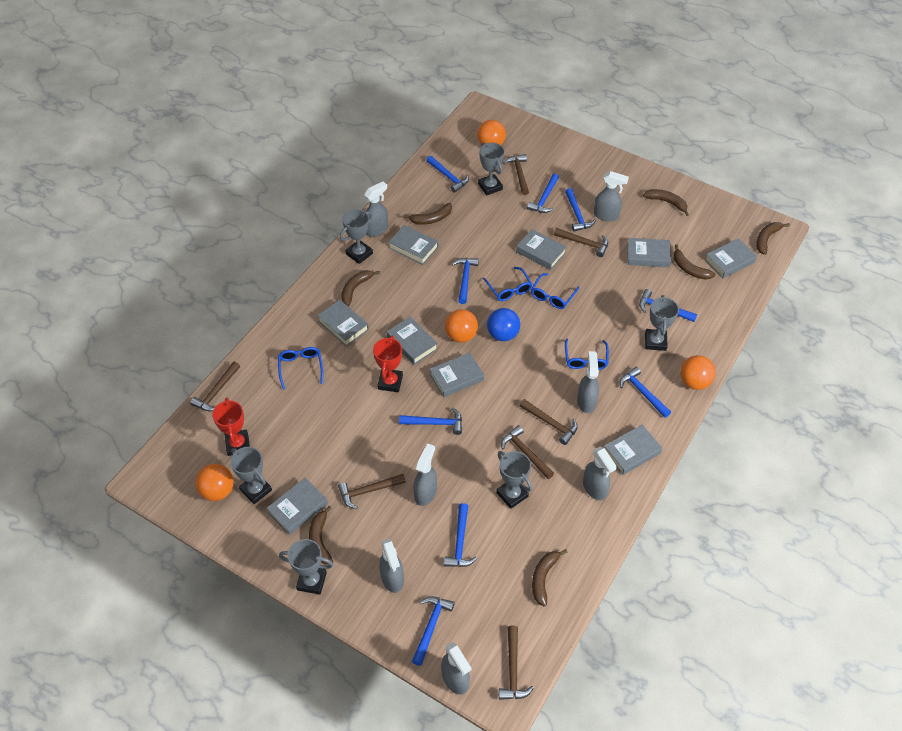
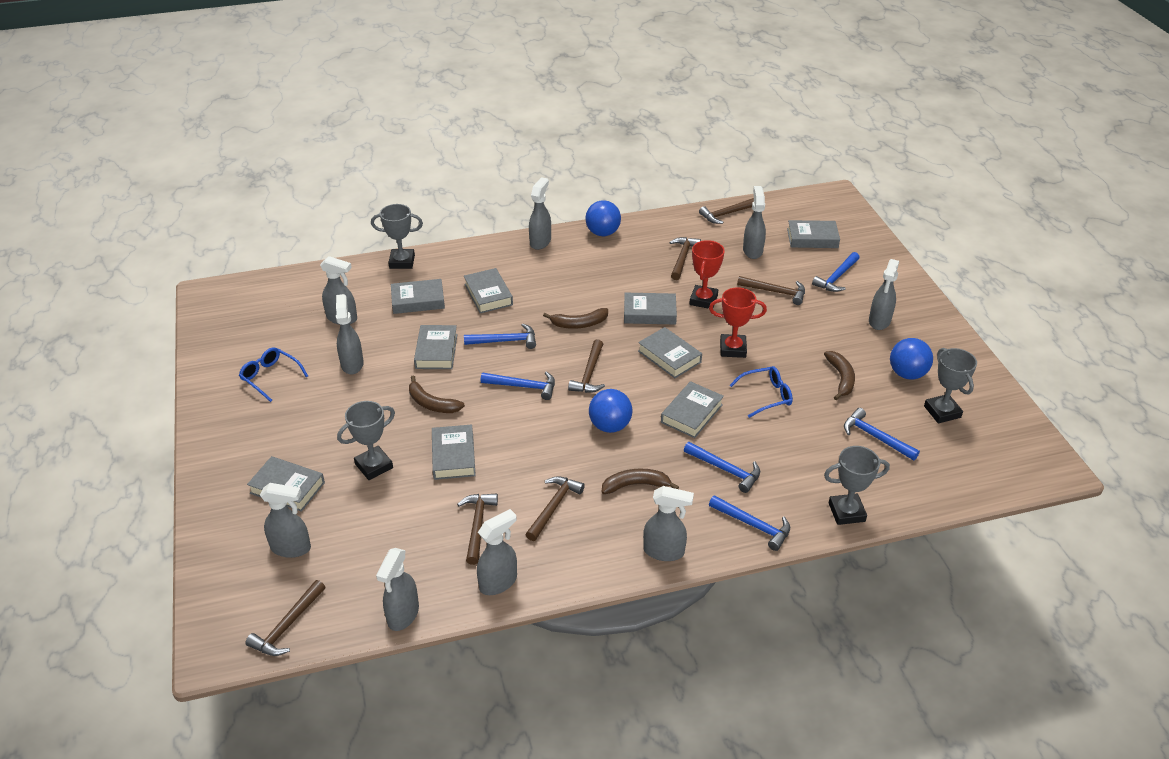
blue ball: [487,308,520,341] = 1 -> [585,200,621,236] [589,389,632,433] [890,338,933,379] = 3
blue glasses: [278,347,323,390] [483,267,532,301] [531,273,579,309] [565,339,609,370] = 4 -> [239,347,308,402] [730,366,793,418] = 2
blue hammer: [399,407,462,435] [412,596,455,666] [426,156,469,193] [444,503,477,567] [452,258,479,304] [527,173,559,213] [565,188,596,232] [620,367,671,418] [639,289,697,322] = 9 -> [464,324,536,349] [481,371,555,400] [684,442,760,493] [709,495,790,551] [812,252,860,292] [844,408,920,461] = 6
brown banana: [309,506,333,564] [341,270,380,306] [403,203,452,225] [532,549,568,607] [643,189,689,216] [673,245,715,280] [756,222,790,255] = 7 -> [409,375,465,413] [543,308,608,329] [601,469,679,494] [824,351,855,400] = 4
grey spray bottle: [364,181,388,237] [379,539,404,593] [413,443,437,506] [441,642,472,694] [577,351,599,413] [583,447,617,500] [594,171,629,221] = 7 -> [260,483,311,558] [320,256,357,325] [336,294,364,374] [376,548,419,631] [477,509,517,595] [529,177,551,250] [643,486,694,561] [743,186,766,259] [869,259,899,330] = 9
grey trophy: [230,447,272,504] [279,539,333,595] [340,209,373,264] [478,142,504,196] [496,451,532,509] [645,295,679,351] = 6 -> [337,401,395,480] [371,204,423,269] [824,446,890,525] [924,348,977,423] = 4
orange ball: [195,464,234,501] [445,309,478,343] [477,120,506,145] [680,355,716,390] = 4 -> none = 0

